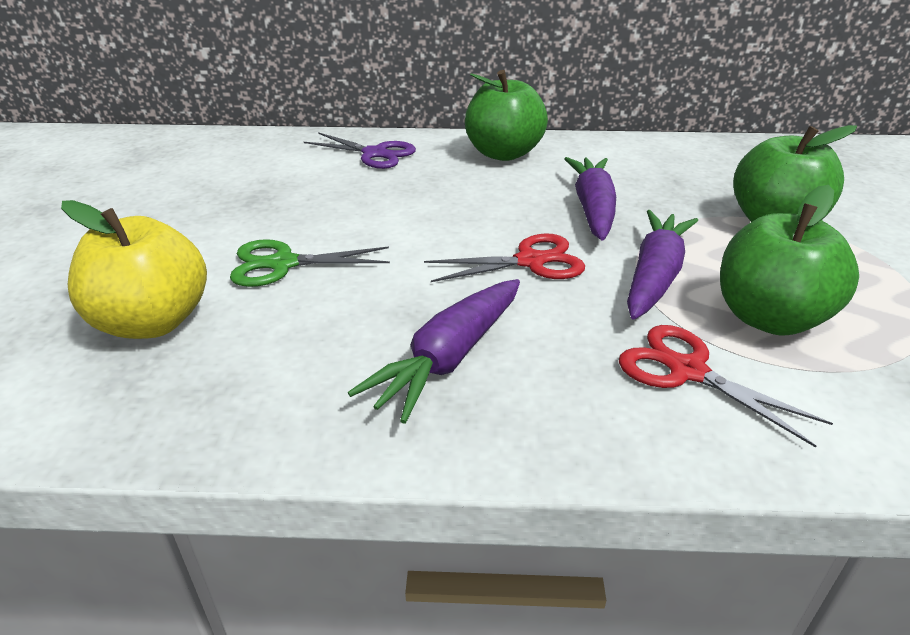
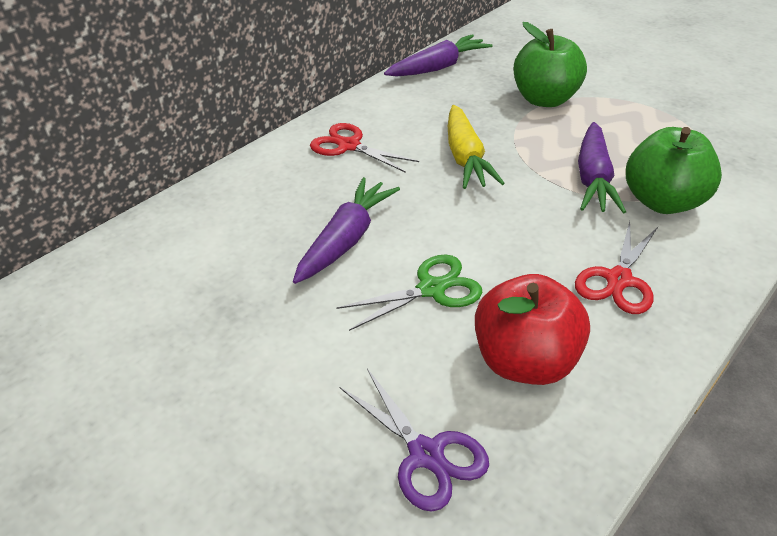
green apple: [465,70,548,161] [720,185,859,336] [733,125,857,222] = 3 -> [514,22,587,107] [626,127,722,214] = 2
red apple: none = 0 -> [475,274,590,385] = 1
yellow apple: [61,200,207,339] = 1 -> none = 0
yellow carrot: none = 0 -> [448,105,505,189] = 1

